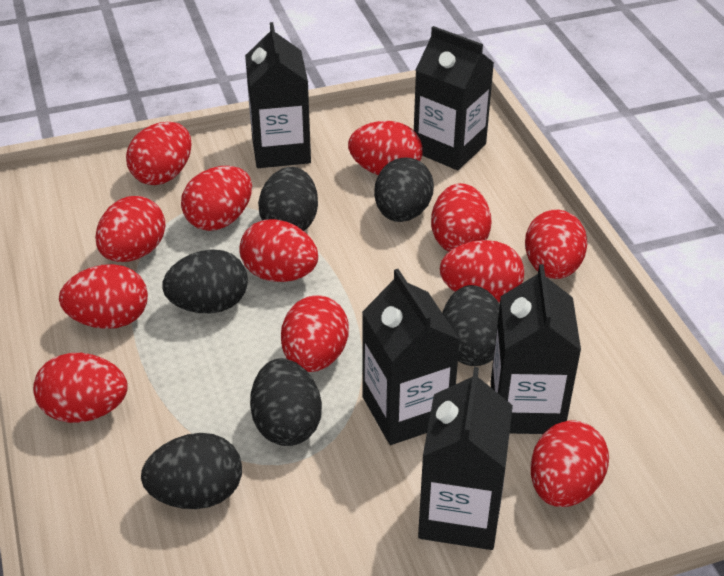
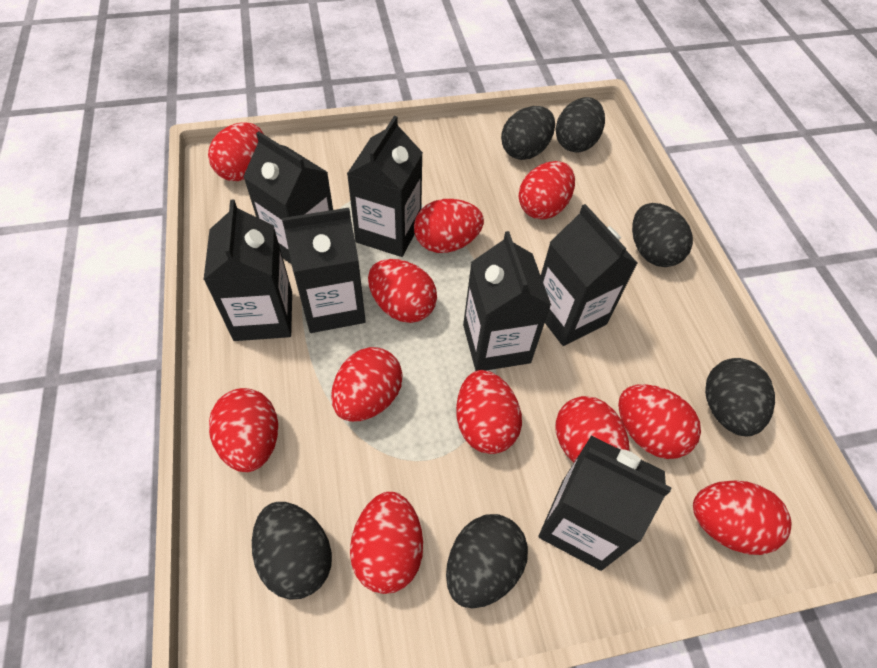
black carton: [245,22,311,168] [362,269,460,445] [414,26,494,170] [418,367,513,550] [491,264,581,434] = 5 -> [204,200,292,341] [243,132,333,264] [282,208,366,333] [347,116,423,257] [463,231,551,371] [538,436,672,571] [541,204,638,346] = 7
red egg: [33,353,128,423] [59,264,148,329] [95,196,165,262] [126,122,192,185] [181,166,252,231] [239,219,318,282] [281,295,349,372] [348,121,423,175] [431,183,492,252] [440,240,524,302] [525,210,587,279] [531,420,609,507] = 12 -> [208,122,264,181] [209,388,278,472] [331,347,403,422] [350,492,423,594] [368,259,437,323] [414,199,484,253] [456,370,522,454] [518,161,575,219] [555,396,630,463] [618,384,701,459] [693,481,791,555] = 11

